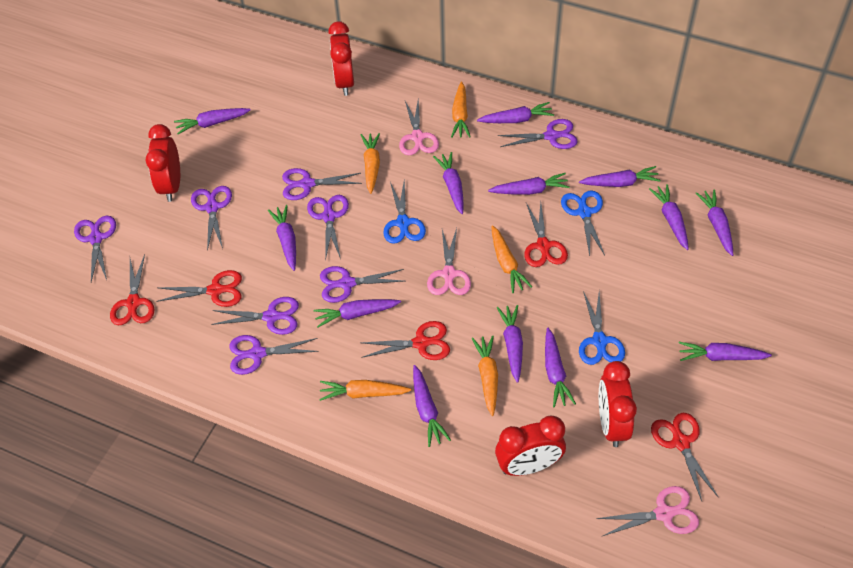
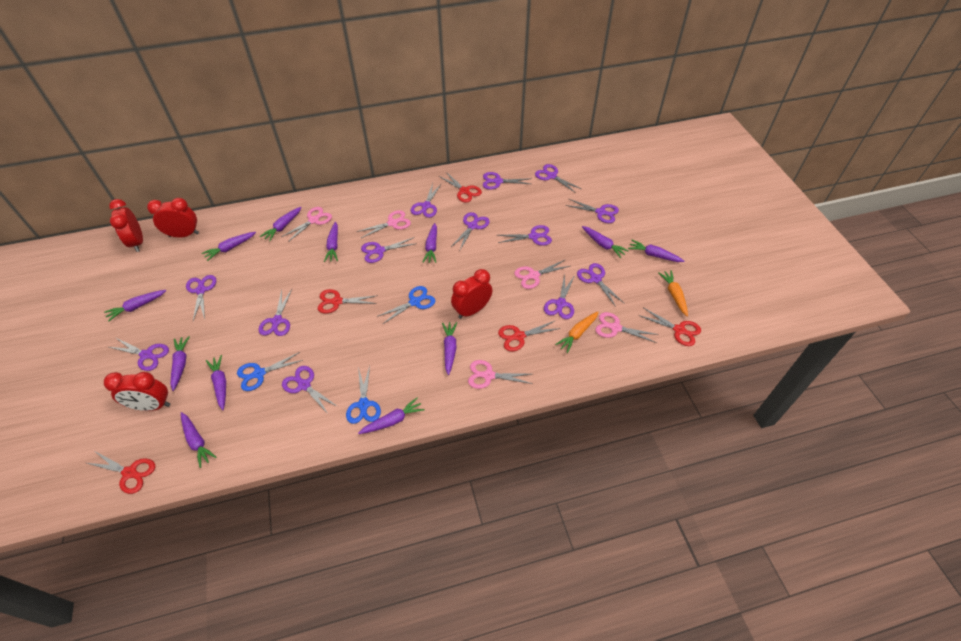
orange carrot: [319,380,412,401] [361,133,380,194] [451,82,471,138] [472,335,498,416] [491,225,532,293] = 5 -> [555,311,599,353] [659,270,688,317] = 2
pink scissors: [399,99,439,155] [427,228,471,295] [596,486,699,536] = 3 -> [282,207,332,242] [357,210,411,238] [468,360,533,389] [514,259,570,289] [595,312,659,343] = 5
purple carrot: [174,108,250,134] [268,205,296,271] [314,299,401,327] [413,365,451,447] [433,152,464,214] [477,102,554,123] [488,173,570,195] [496,305,523,383] [545,328,576,407] [579,166,661,187] [649,184,689,250] [679,342,772,361] [696,189,733,256] = 13 -> [104,290,167,322] [171,336,190,391] [181,412,217,468] [202,232,256,261] [206,355,226,410] [260,207,302,241] [324,222,338,262] [358,397,424,434] [423,223,437,263] [442,322,457,375] [582,226,629,258] [628,240,684,262] = 12
purple scissors: [74,216,116,282] [191,186,232,251] [211,297,299,335] [229,335,319,375] [282,168,362,200] [307,195,349,261] [320,266,404,303] [498,119,578,149] = 8 -> [109,338,169,371] [186,275,216,321] [259,289,292,336] [282,366,338,414] [361,237,417,263] [411,183,442,218] [451,212,490,250] [483,172,532,190] [498,225,552,246] [535,164,581,193] [544,274,575,319] [565,199,619,223] [577,263,624,307] = 13

